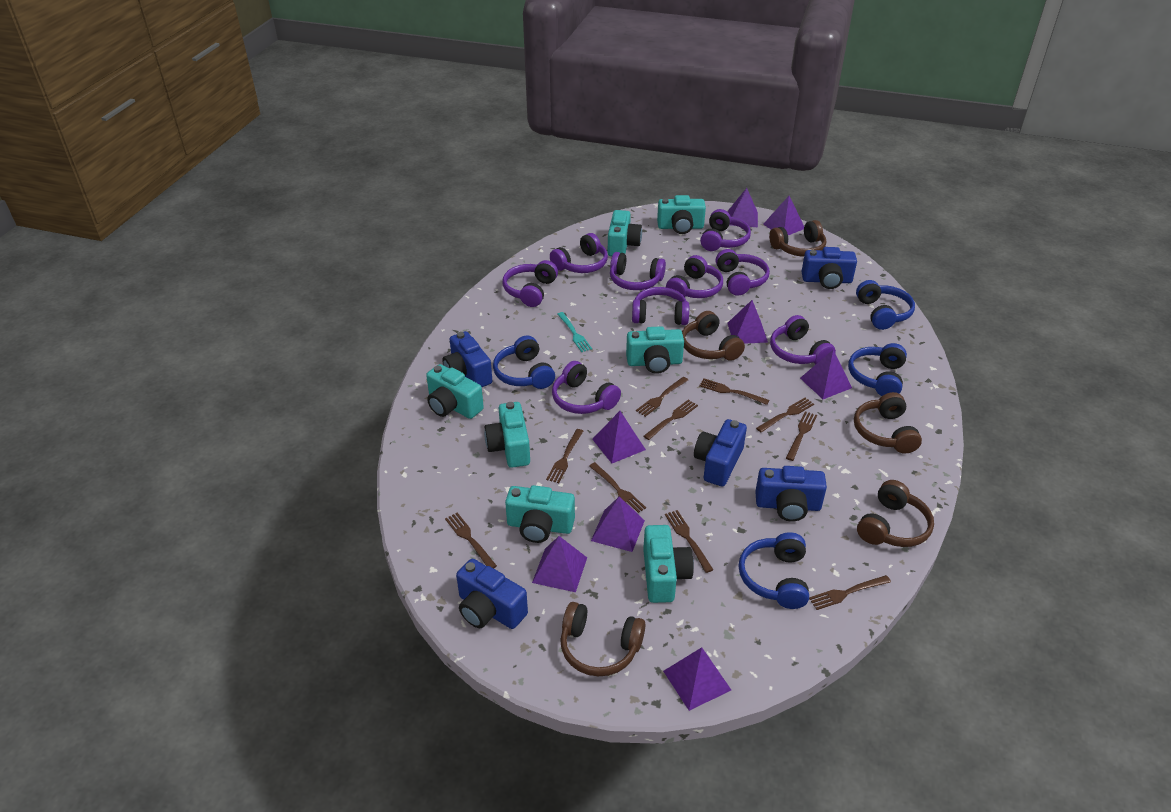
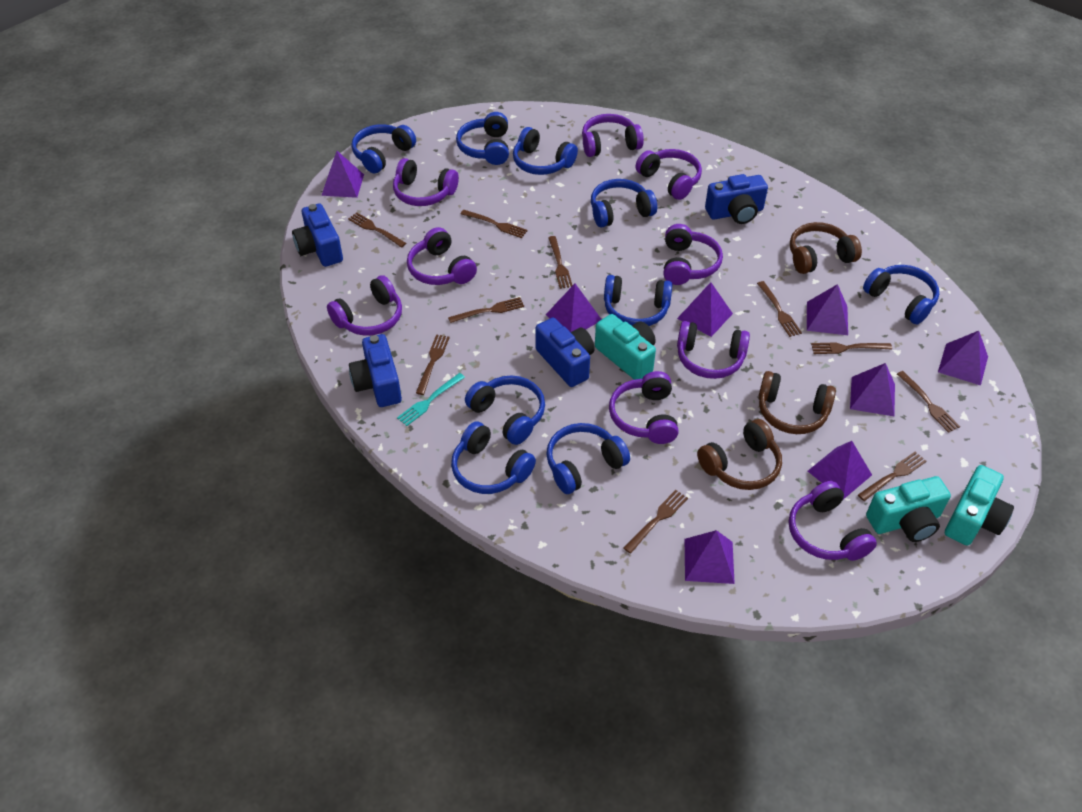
blue camera: [442,331,492,387] [456,559,528,629] [694,419,747,487] [755,466,827,522] [801,247,857,289] = 5 -> [292,203,343,267] [349,334,402,407] [535,318,595,387] [705,174,768,224] = 4
blue headphones: [493,335,555,389] [739,532,809,609] [848,343,907,396] [856,280,915,330] = 4 -> [352,124,416,174] [451,421,536,494] [456,112,509,165] [465,375,545,445] [513,127,578,175] [546,423,630,494] [591,179,657,227] [604,275,672,326] [863,265,939,325] = 9
brown headphones: [560,602,645,676] [682,311,745,361] [769,220,826,257] [854,392,922,454] [857,480,934,547] = 5 -> [697,419,782,490] [758,371,836,434] [790,222,862,274] = 3
turquoise camera: [426,364,484,419] [484,402,530,468] [505,485,575,543] [608,210,642,256] [626,326,684,374] [643,525,694,603] [657,195,706,234] = 7 -> [595,314,656,380] [866,476,951,542] [945,465,1014,546] = 3

